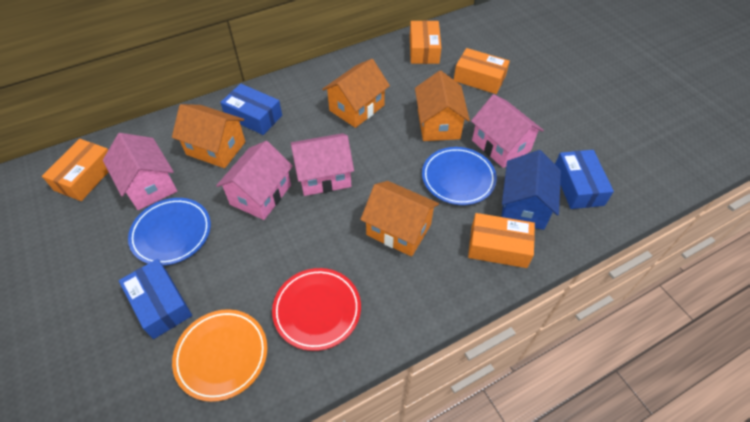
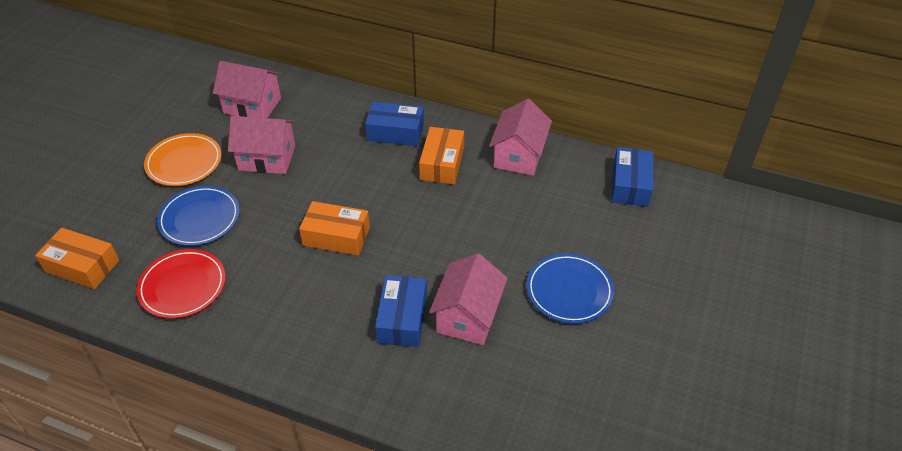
blue house: [501,150,561,230] = 1 -> none = 0
orange box: [42,139,108,201] [410,20,441,64] [454,48,510,94] [468,213,535,268] = 4 -> [35,228,119,289] [299,201,370,256] [419,127,464,184] = 3
orange house: [172,104,245,168] [322,59,390,128] [360,181,439,257] [415,71,470,141] = 4 -> none = 0

